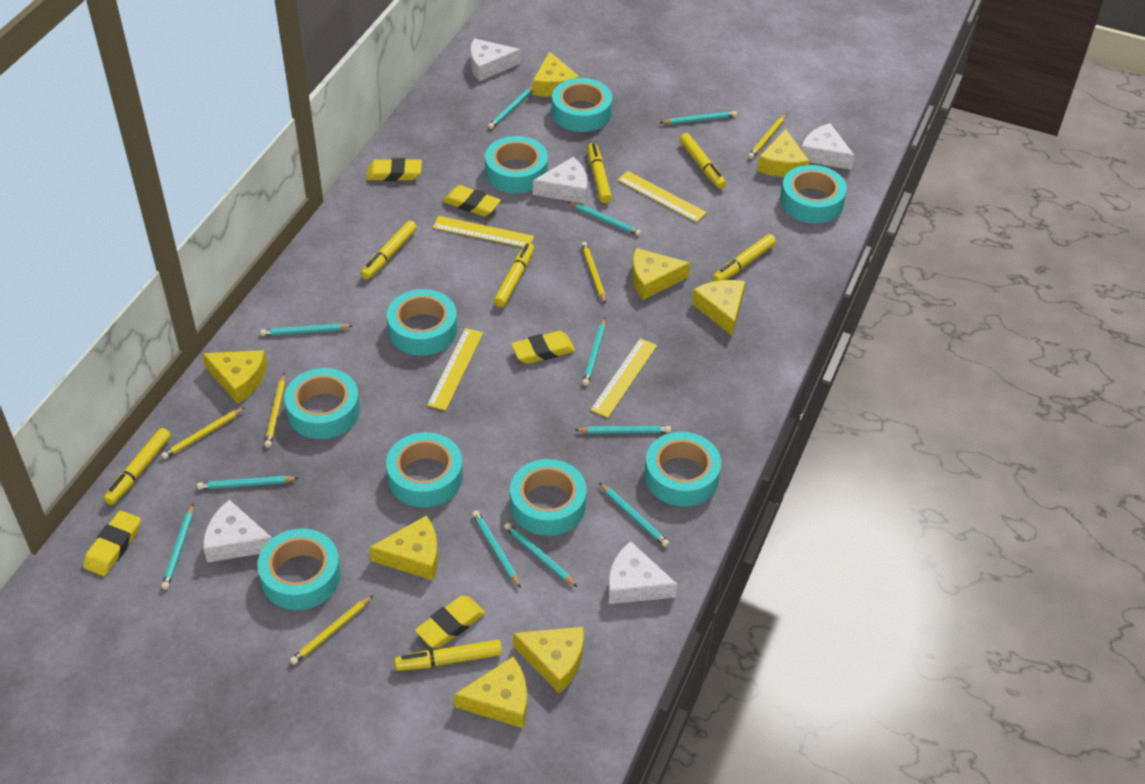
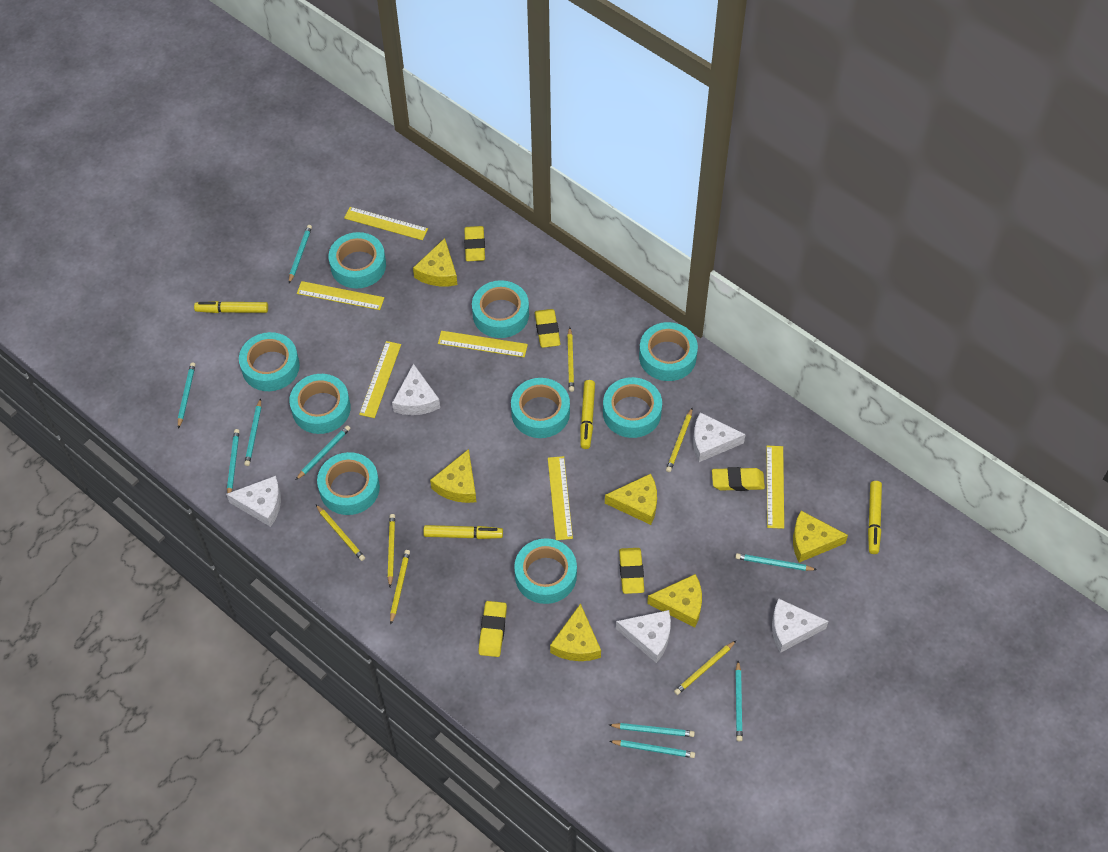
turquoise pencil: [161,504,194,590] [197,476,299,490] [260,324,352,336] [472,510,521,588] [488,86,533,129] [504,523,577,587] [568,202,641,236] [575,426,671,434] [582,318,605,386] [599,483,669,547] [660,111,737,124] = 11 -> [178,362,196,429] [227,429,240,493] [244,398,261,466] [289,225,312,283] [296,425,350,480] [609,723,695,737] [609,740,695,758] [735,553,817,571] [735,661,743,742] = 9
yellow cheese: [202,350,267,404] [369,516,438,580] [454,657,527,728] [513,627,584,693] [533,51,580,97] [632,248,690,300] [692,280,745,336] [757,129,810,177] = 8 -> [413,238,457,286] [430,449,476,503] [550,603,601,661] [605,474,657,525] [647,574,702,628] [793,511,848,563] = 6
yellow marker: [104,428,171,505] [361,221,417,280] [394,640,502,671] [494,243,535,307] [588,143,612,203] [680,133,726,189] [713,234,776,281] = 7 -> [194,301,268,313] [423,525,503,539] [580,380,595,449] [868,481,882,554] = 4
yellow pencil: [161,407,245,459] [264,373,285,448] [290,595,373,665] [581,242,606,304] [748,114,786,159] = 5 -> [316,505,365,561] [388,514,395,587] [390,550,410,624] [567,327,574,392] [666,408,692,472] [674,641,736,695] = 6
yellow ruler: [427,328,483,411] [433,216,534,247] [590,338,657,418] [617,171,707,222] = 4 -> [297,281,384,310] [344,207,428,240] [359,341,401,418] [438,331,528,357] [548,456,573,540] [766,446,784,529] = 6

